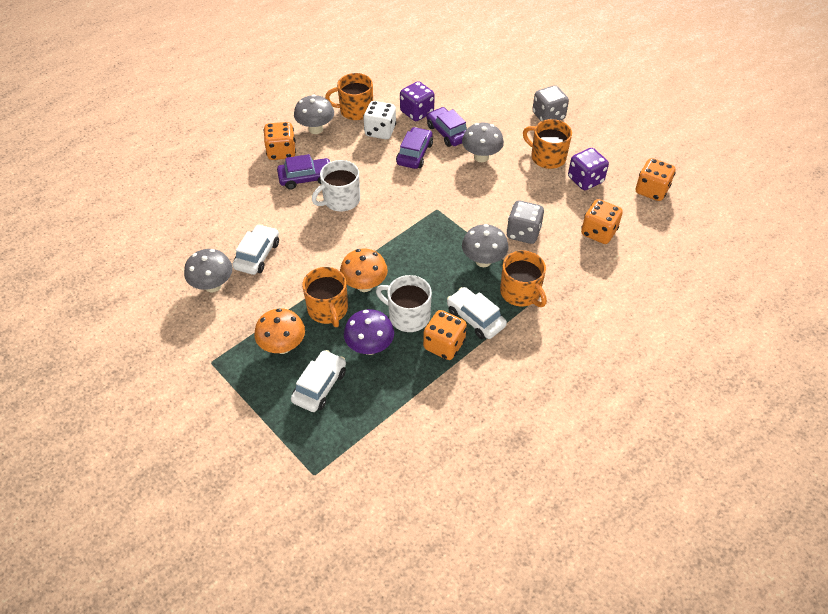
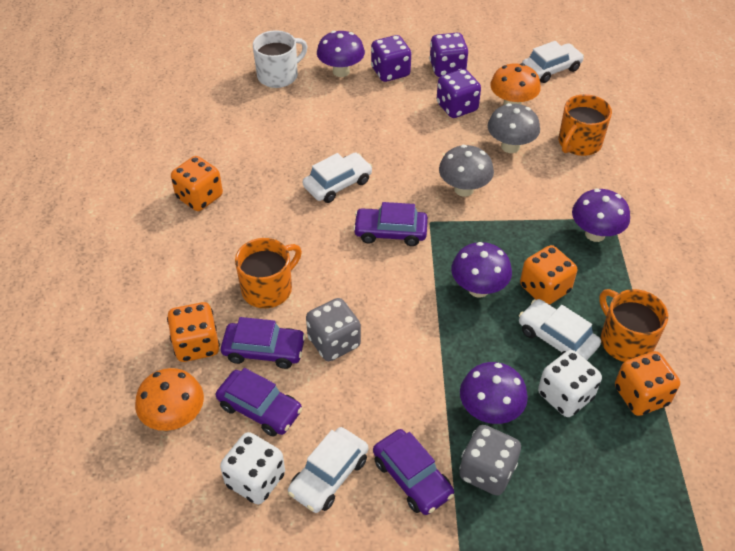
grey mushroom: [184,249,233,292] [294,95,334,134] [462,123,504,162] [462,224,508,267] = 4 -> [439,145,494,197] [488,103,540,153] = 2
orange mug: [302,267,348,327] [325,73,373,120] [500,251,547,307] [523,119,572,169] = 4 -> [235,238,302,308] [559,94,612,156] [599,289,668,362] = 3
purple car: [277,154,331,189] [396,127,433,169] [427,107,467,147] = 3 -> [216,368,302,437] [221,317,306,369] [353,202,428,246] [373,429,454,515] = 4
purple dice: [400,81,435,121] [568,148,609,190] = 2 -> [371,35,411,82] [429,33,468,77] [437,69,481,118] = 3
purple mushroom: [344,309,394,355] = 1 -> [317,31,365,77] [451,242,512,297] [460,362,528,424] [572,189,630,242] = 4
white car: [233,224,279,275] [291,350,346,412] [447,287,507,339] = 3 -> [288,427,368,513] [303,152,373,203] [519,299,601,360] [522,41,584,83] = 4
white dice: [363,101,397,139] = 1 -> [220,432,285,504] [538,350,602,417] = 2
white mug: [312,160,360,212] [376,275,432,332] = 2 -> [253,30,307,88] = 1

